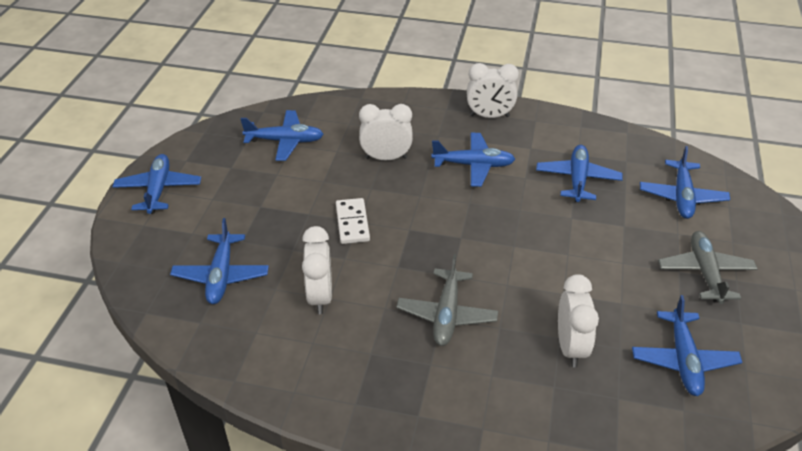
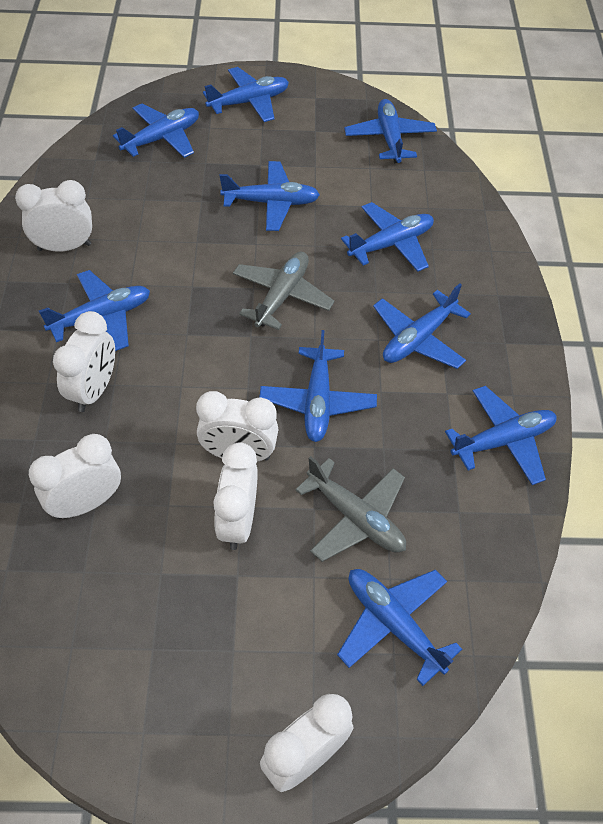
blue plane: [113,154,201,214] [170,218,269,304] [240,110,324,161] [431,133,515,187] [536,145,623,202] [632,295,743,396] [640,146,730,219] = 7 -> [39,270,150,351] [113,104,199,158] [203,67,289,122] [219,161,320,231] [259,330,377,442] [337,569,462,686] [341,202,434,271] [344,99,437,163] [373,283,471,369] [445,386,557,485] = 10
white clock: [302,226,332,314] [359,104,413,160] [467,63,519,118] [558,274,599,367] = 4 -> [15,180,92,252] [29,434,121,519] [53,311,115,412] [196,391,278,462] [213,442,258,550] [260,694,353,792] = 6
white domino: [336,198,370,244] = 1 -> none = 0

